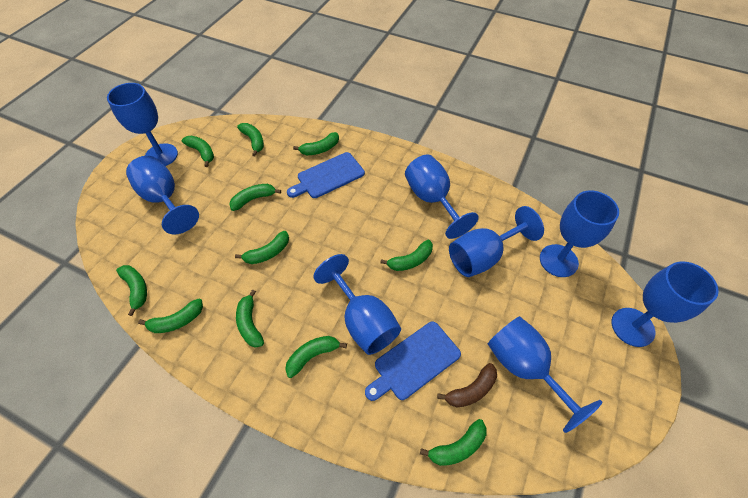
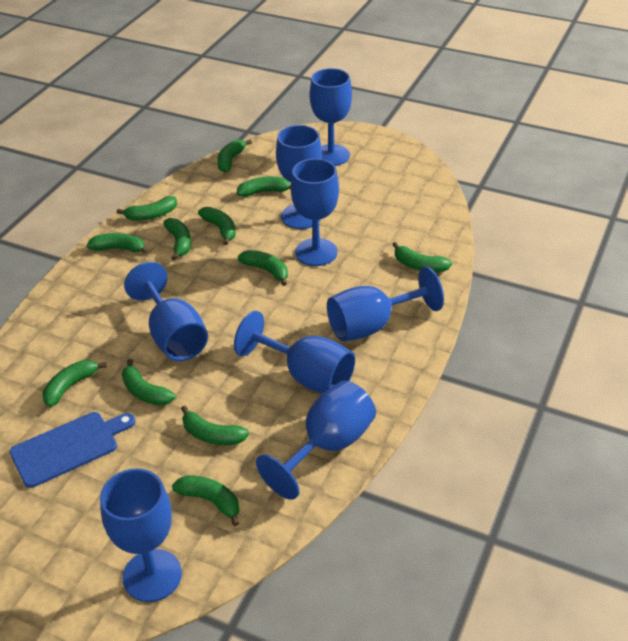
blue cutting board: [287,152,365,198] [365,322,461,401] = 2 -> [10,412,136,488] = 1
brown banana: [437,363,497,407] = 1 -> none = 0
green banana: [116,265,147,316] [138,299,203,333] [182,136,214,167] [229,184,281,211] [235,231,289,264] [236,290,264,348] [237,123,264,156] [285,336,347,378] [293,132,339,155] [380,240,433,271] [420,419,486,466] = 11 -> [42,360,107,407] [86,233,149,255] [117,196,177,221] [122,359,175,406] [163,218,191,261] [172,476,239,526] [181,406,249,445] [198,207,236,245] [217,139,252,172] [237,176,291,197] [238,250,288,286] [392,242,452,272] = 12

